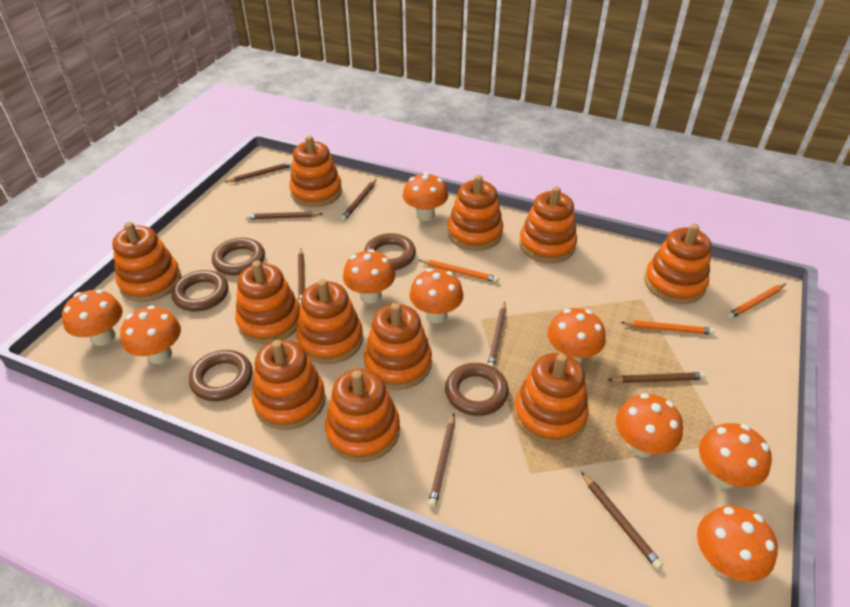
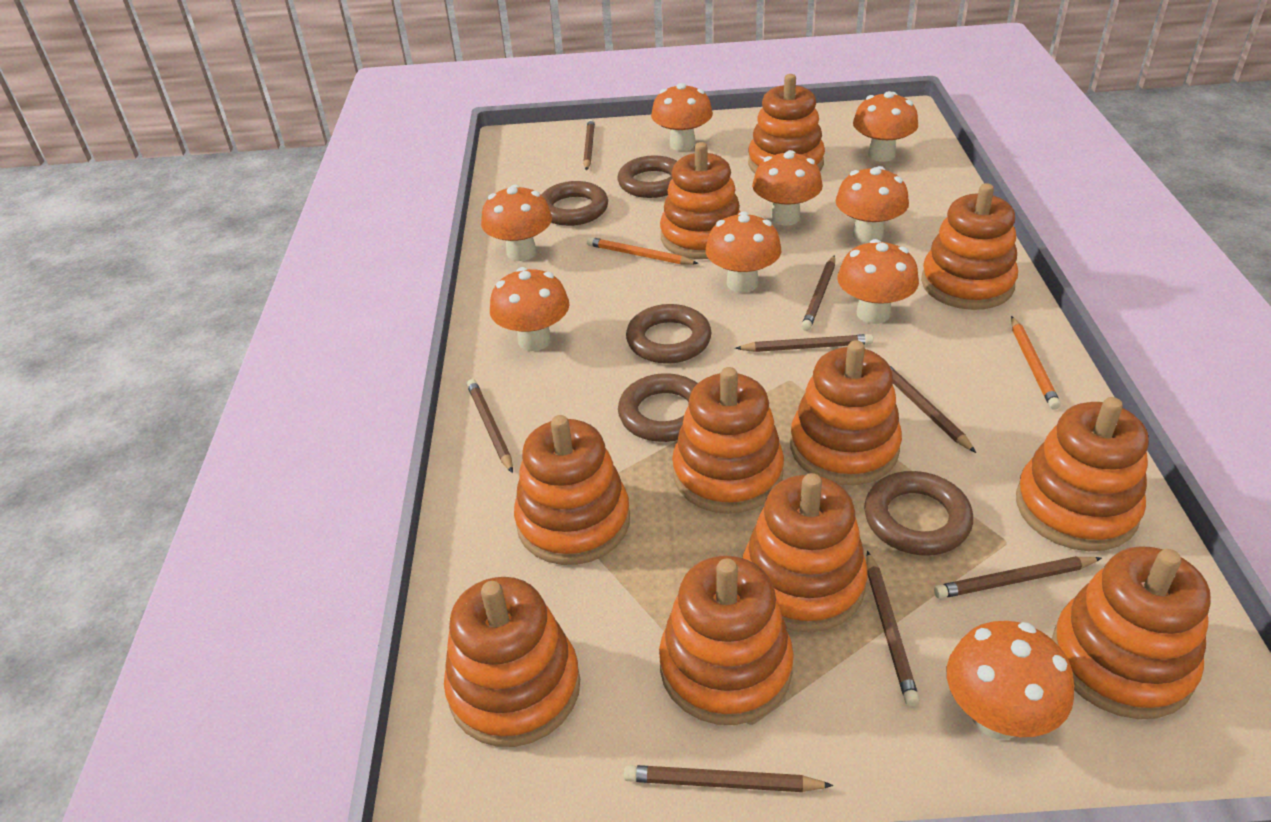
orange pencil: [419,260,499,283] [620,320,715,335] [726,283,786,319] = 3 -> [587,237,699,265] [1011,316,1061,410] = 2

